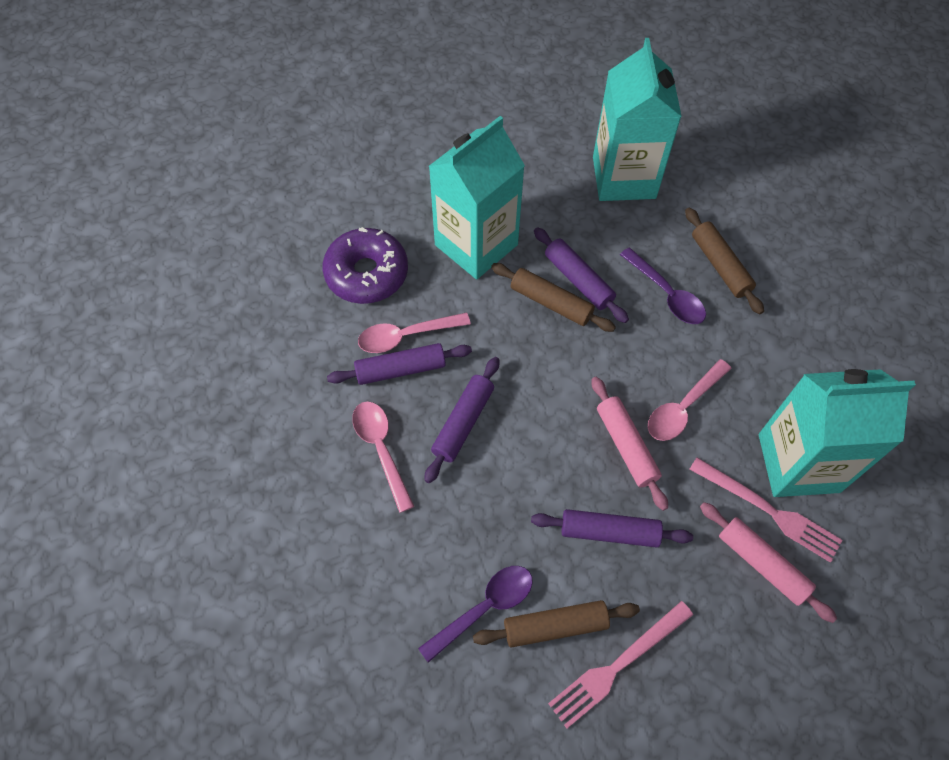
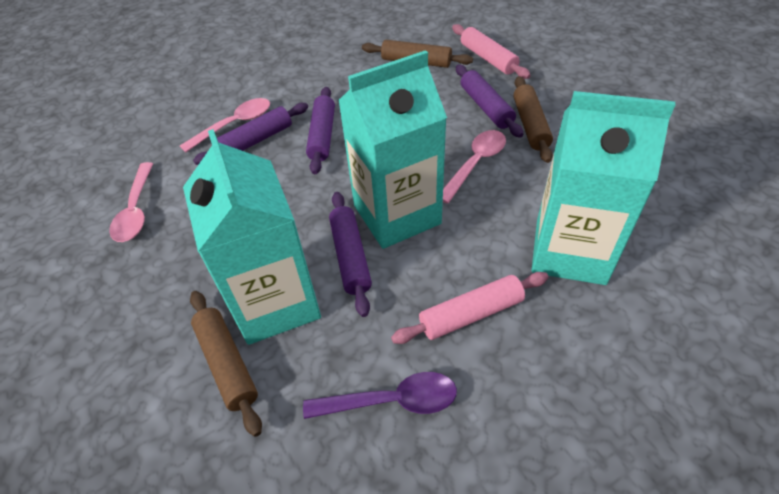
pink fork: [548,601,693,729] [689,457,842,563] = 2 -> none = 0
purple donut: [322,227,408,304] = 1 -> none = 0
purple spoon: [418,566,533,663] [620,248,706,324] = 2 -> [303,372,457,419] = 1

